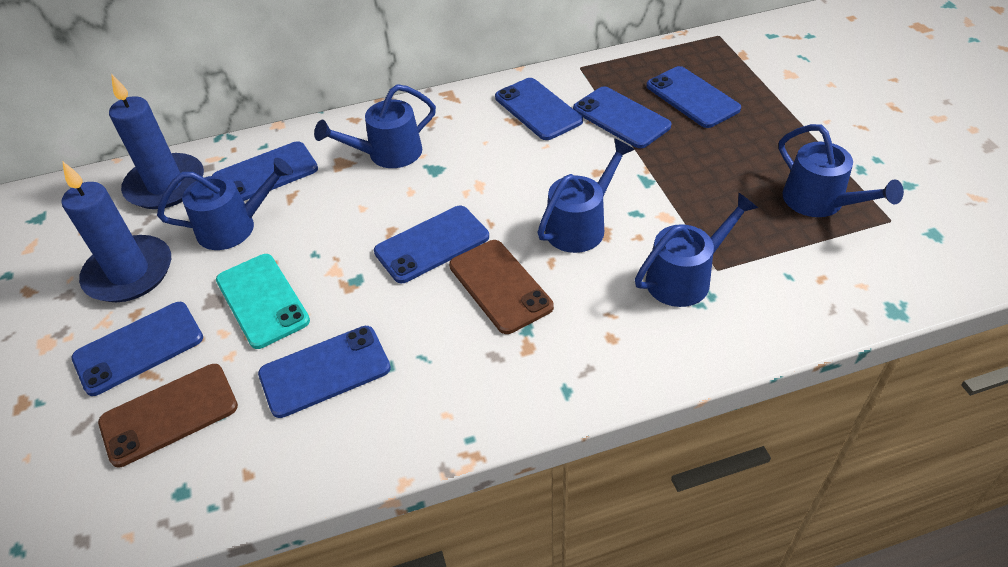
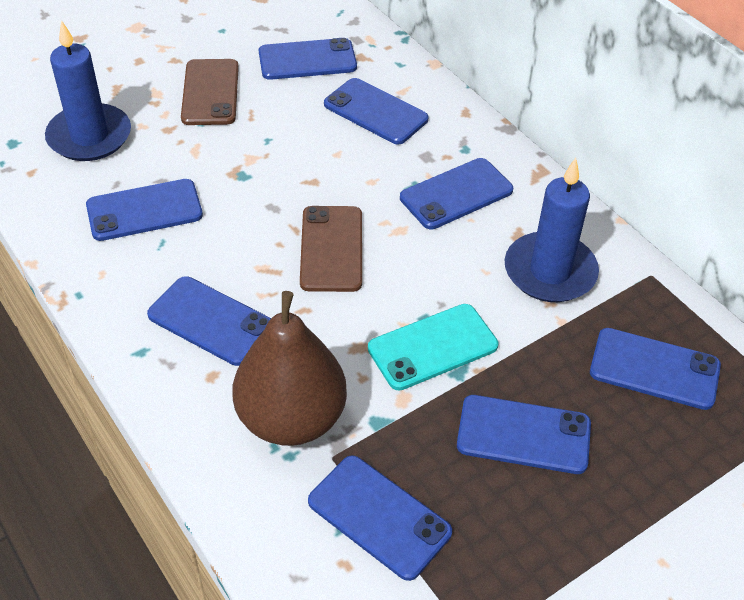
blue phone: [72,302,203,396] [212,141,318,201] [258,326,391,418] [374,206,489,283] [495,78,583,140] [573,86,672,148] [646,66,741,128] = 7 -> [86,179,203,241] [147,276,271,366] [259,38,357,80] [308,455,452,581] [324,78,429,144] [400,158,513,229] [457,395,591,474] [590,328,721,410] = 8
blue watering can: [157,158,293,250] [314,84,436,168] [537,139,634,253] [635,193,758,307] [779,124,904,217] = 5 -> none = 0
brown pear: none = 0 -> [232,291,347,446] = 1

